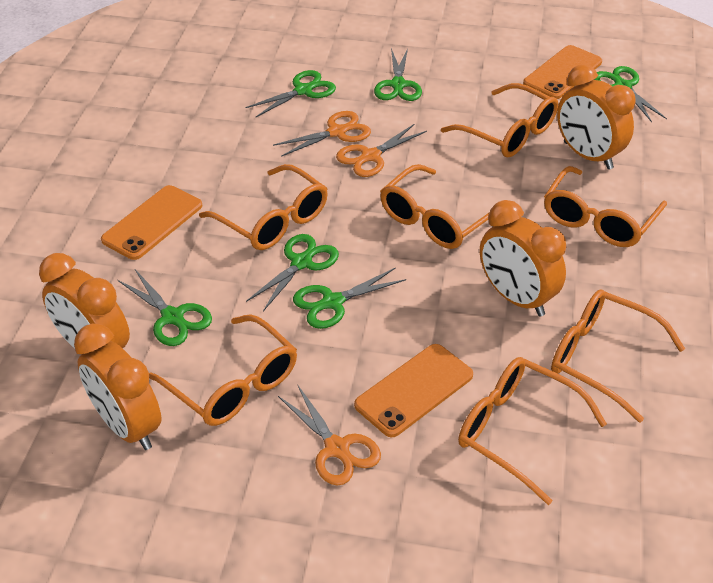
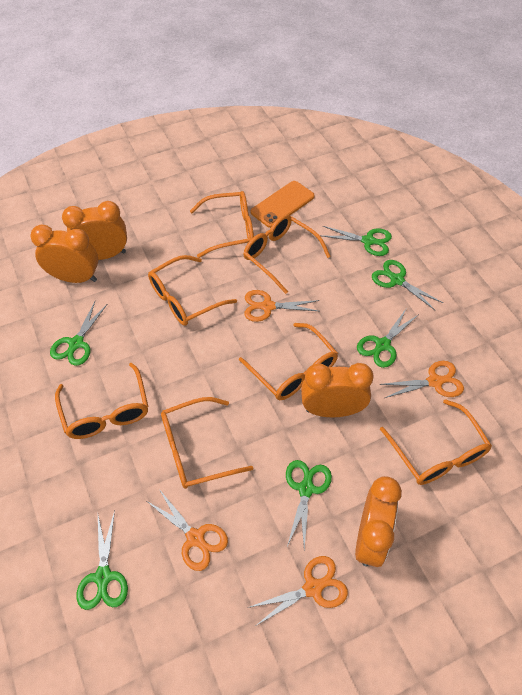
orange phone: [101,185,202,260] [354,344,473,438] [523,45,602,99] = 3 -> [251,181,315,228] = 1
orange scissors: [273,111,371,157] [278,384,381,486] [336,123,427,177] = 3 -> [147,489,228,571] [244,290,319,322] [247,556,348,625] [379,361,464,398] = 4

